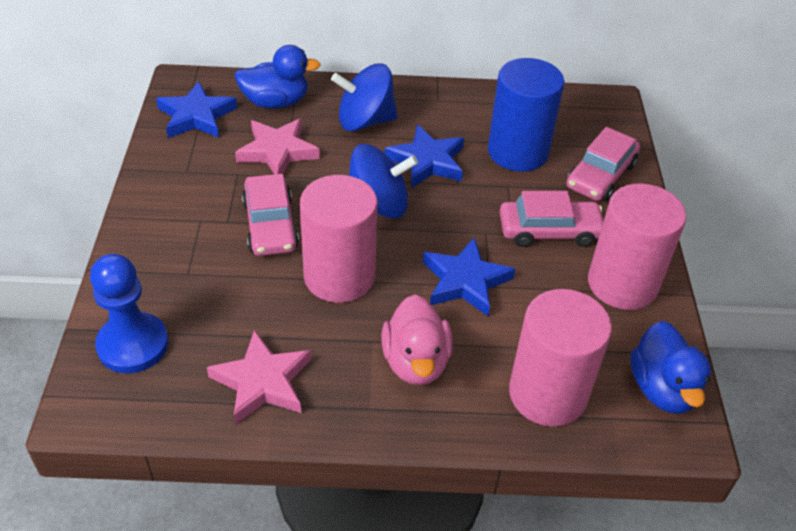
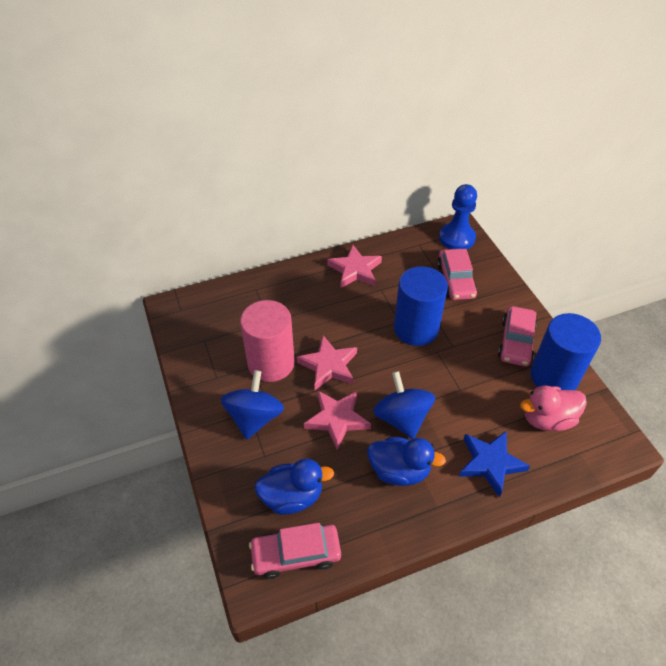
blue cylinder: [488,58,564,172] = 1 -> [394,266,448,346] [530,313,601,390] = 2
blue star: [156,81,237,138] [385,125,464,188] [423,237,515,316] = 3 -> [459,431,530,498] = 1
pink cylinder: [300,175,378,303] [509,289,612,427] [588,183,686,310] = 3 -> [240,300,295,382] = 1
pink star: [207,330,311,425] [235,119,320,174] = 2 -> [297,336,357,390] [304,390,371,450] [327,245,382,288] = 3

